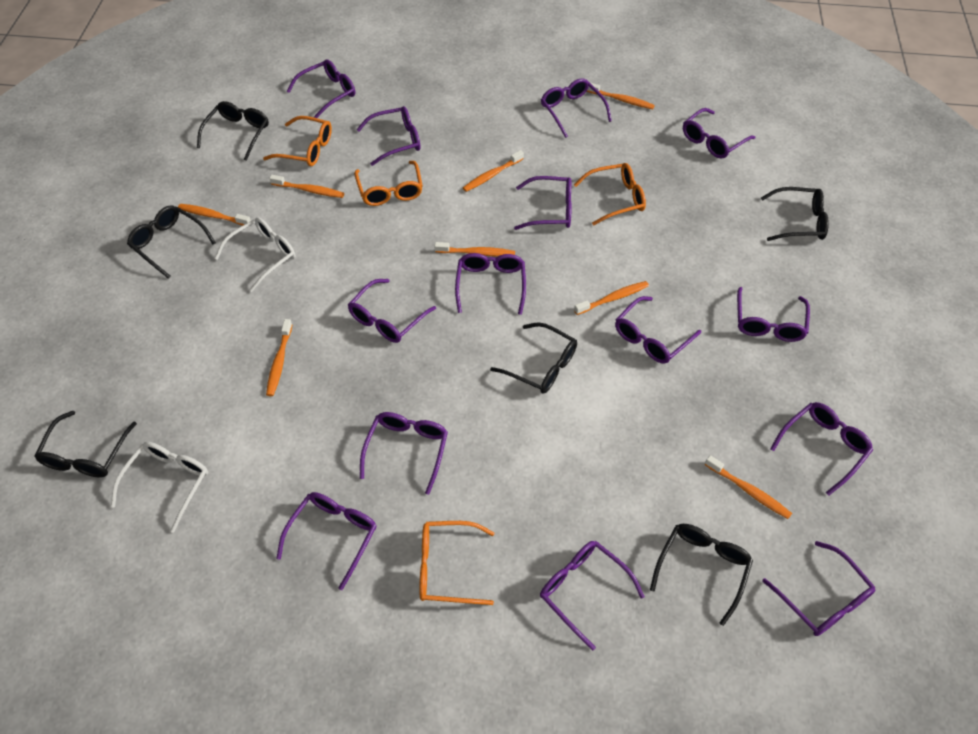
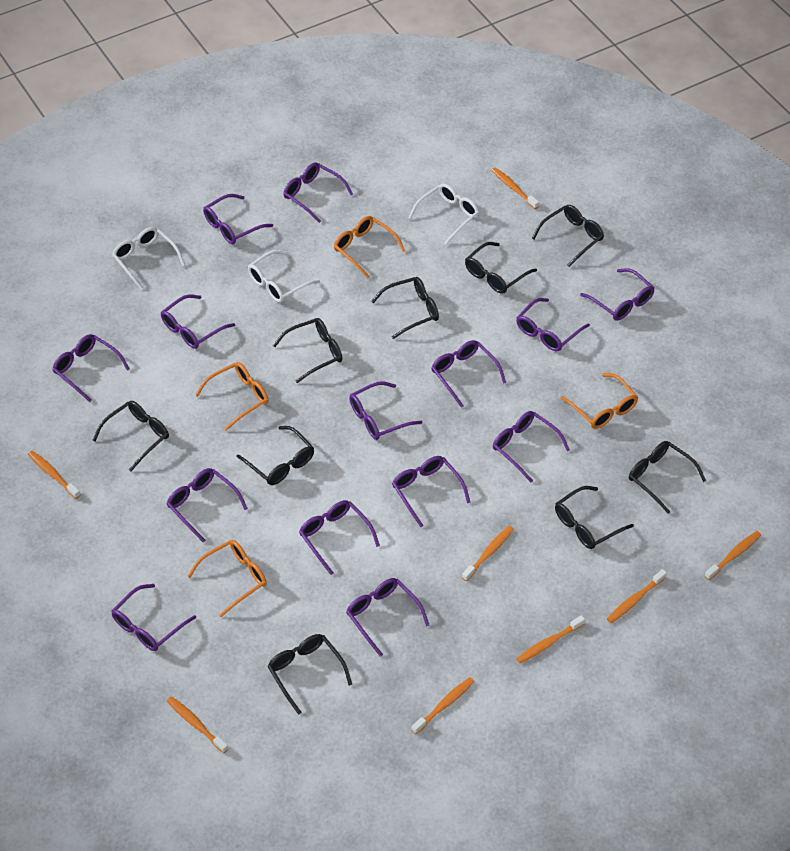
black glasses: [34,411,137,478] [127,206,216,279] [197,101,269,161] [490,322,577,394] [650,524,753,626] [761,187,829,241] = 6 -> [92,401,169,472] [236,426,314,485] [267,634,352,715] [273,318,342,383] [371,277,439,339] [465,242,537,294] [532,205,604,267] [555,486,634,549] [629,441,706,514] = 9
white glasses: [111,442,208,533] [215,217,295,292] = 2 -> [112,227,185,290] [248,250,320,303] [408,183,479,245] = 3

